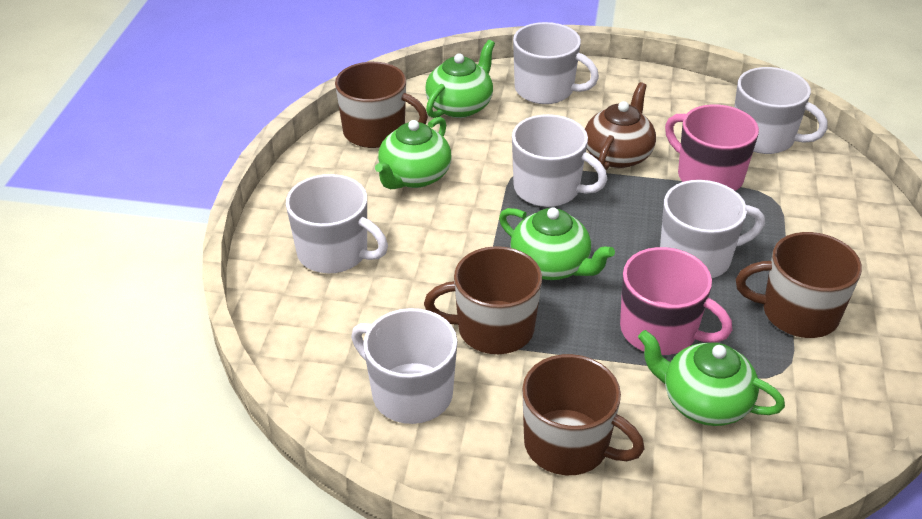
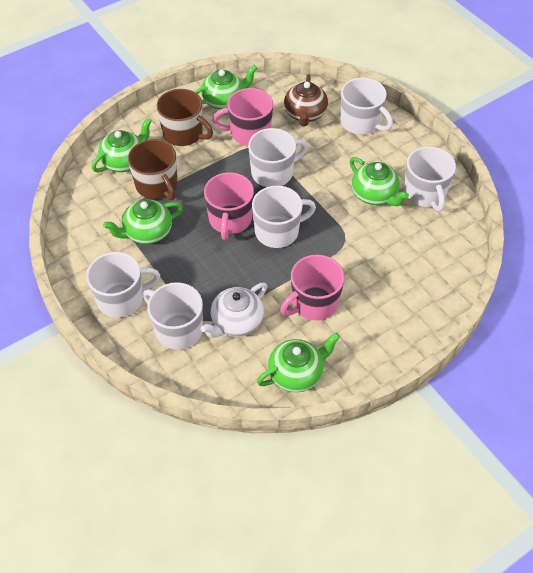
brown mug: [335,62,428,148] [424,246,542,354] [522,354,644,475] [736,232,862,338] = 4 -> [128,139,177,200] [156,89,213,146] = 2
green teapot: [375,117,451,189] [425,40,495,118] [499,208,615,280] [638,330,785,426] = 4 -> [92,118,152,173] [103,199,183,244] [194,65,257,110] [257,333,340,392] [350,157,409,206] = 5
pink mug: [620,247,732,355] [665,104,759,191] = 2 -> [204,172,254,240] [212,88,273,145] [280,255,345,320] = 3
white teapot: none = 0 -> [201,283,267,338] = 1

